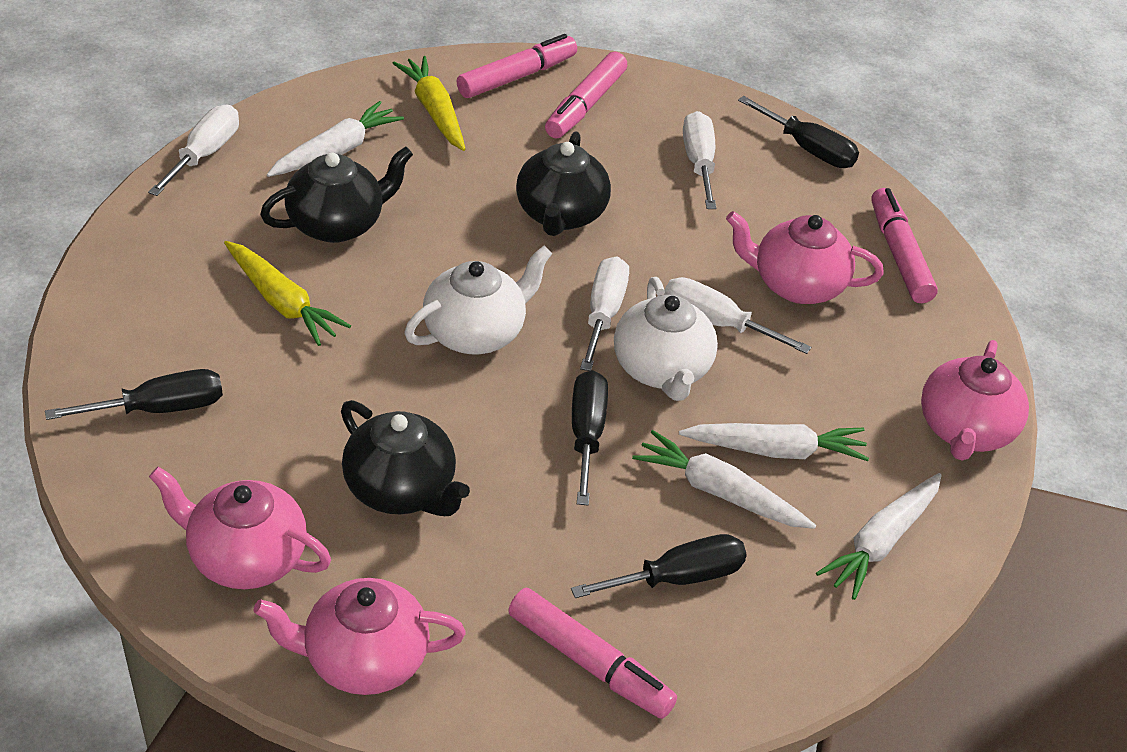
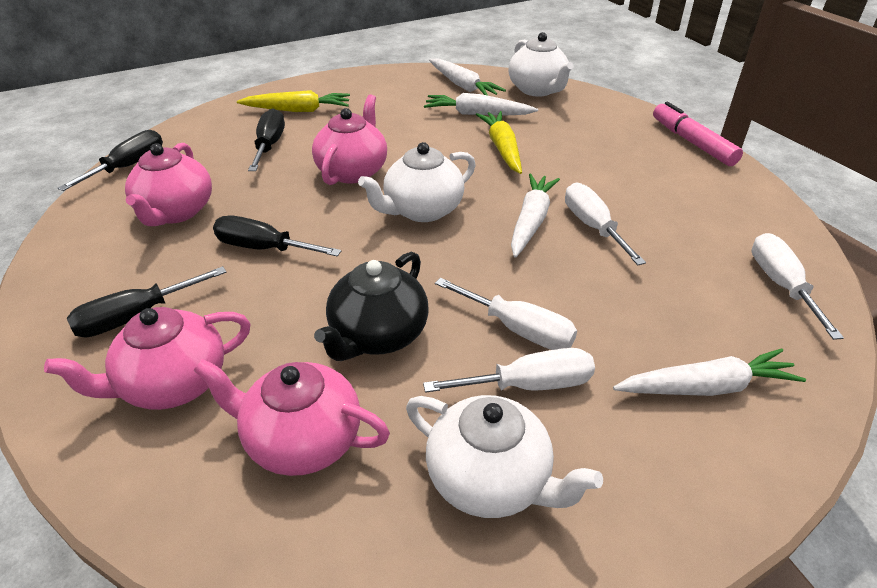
black teapot: [260,147,413,243] [341,400,470,516] [516,131,611,236] = 3 -> [314,252,429,361] = 1
pink marker: [457,34,577,98] [508,588,677,719] [545,52,627,139] [871,188,938,303] = 4 -> [653,102,743,166] = 1
white teapot: [404,246,553,354] [614,277,718,401] = 2 -> [358,142,476,222] [406,395,603,518] [508,32,574,97] = 3

